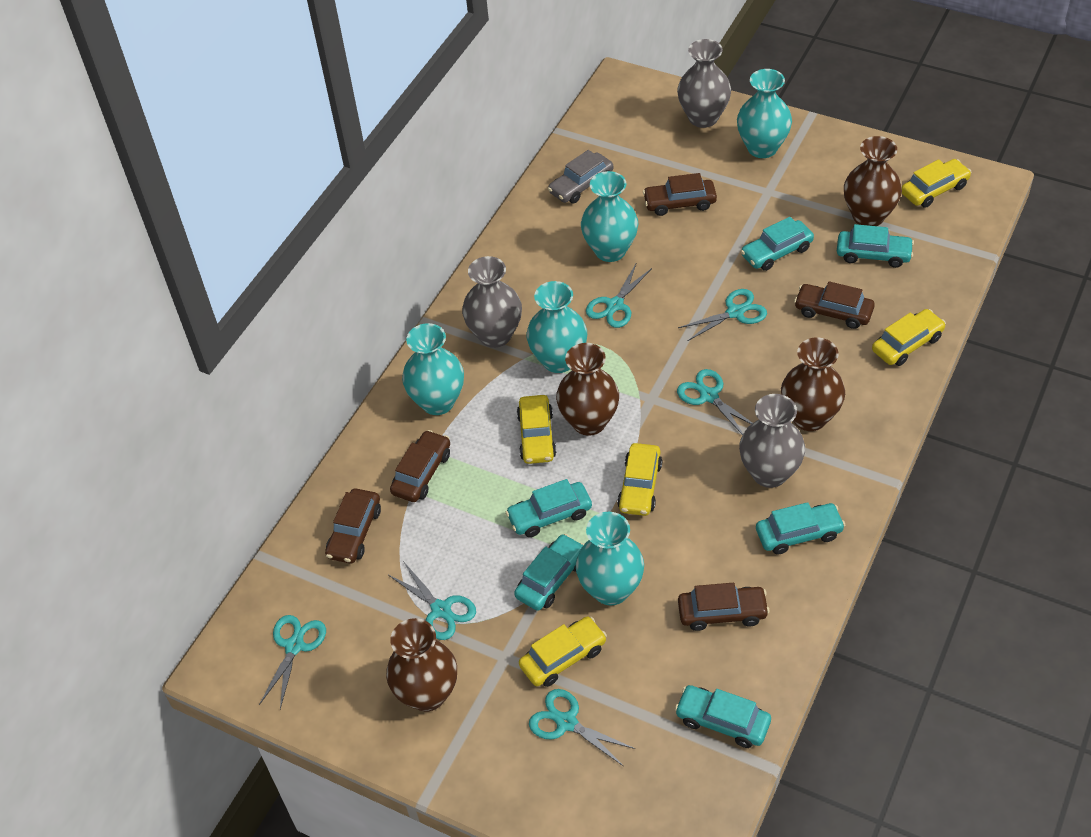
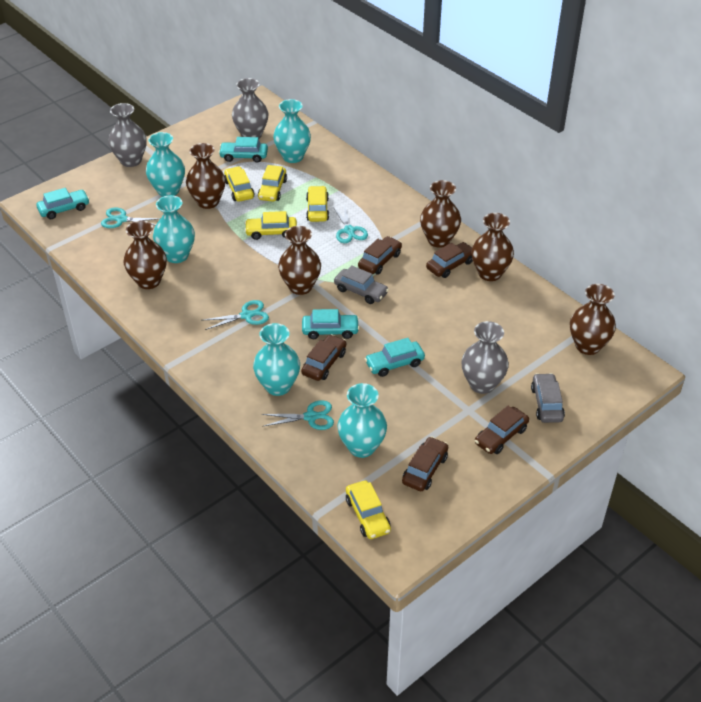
brown vase: [386,618,457,712] [556,343,619,436] [781,338,845,431] [844,136,902,226] = 4 -> [123,220,167,289] [186,143,225,209] [278,226,321,295] [420,180,461,248] [471,213,514,281] [570,284,616,355] = 6
grey car: [548,150,613,204] = 1 -> [334,265,389,304] [531,373,565,423] = 2
turquoise car: [506,479,592,537] [514,534,584,611] [675,685,771,748] [741,217,814,271] [756,502,845,555] [837,224,914,268] = 6 -> [36,188,90,219] [219,137,268,163] [302,309,359,339] [365,338,425,377] = 4
turquoise scissors: [259,615,326,709] [388,561,476,640] [529,689,636,766] [586,262,652,328] [677,369,752,435] [678,289,767,341] = 6 -> [101,208,161,228] [204,300,269,330] [261,400,334,430] [333,204,368,243] = 4

